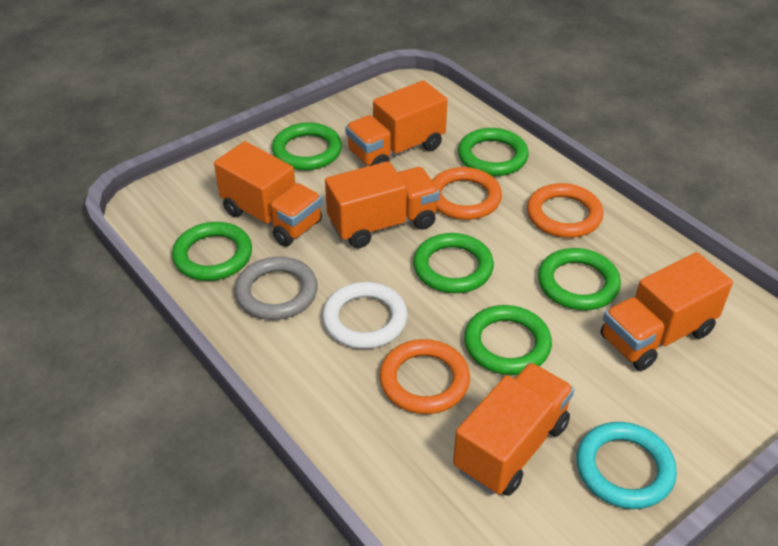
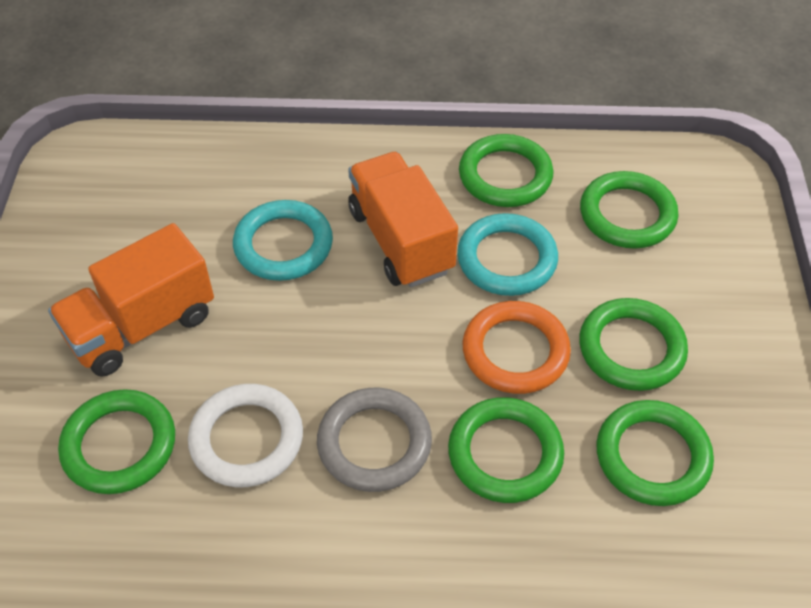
orange ring: [379,339,470,414] [432,167,502,220] [527,183,603,238] = 3 -> [463,301,571,394] = 1
orange truck: [214,141,322,246] [325,161,440,248] [345,80,447,166] [453,363,574,496] [601,252,733,371] = 5 -> [48,223,214,377] [348,152,458,288] = 2
turquoise ring: [577,422,677,509] = 1 -> [233,200,333,281] [457,213,558,296] = 2

